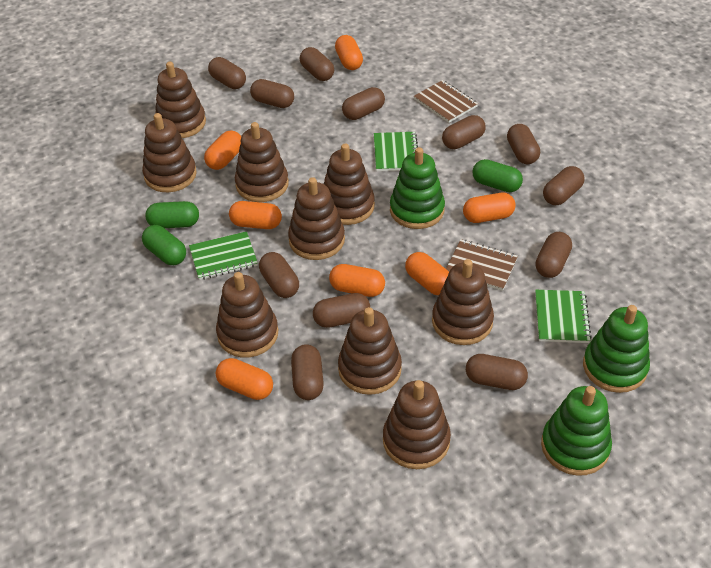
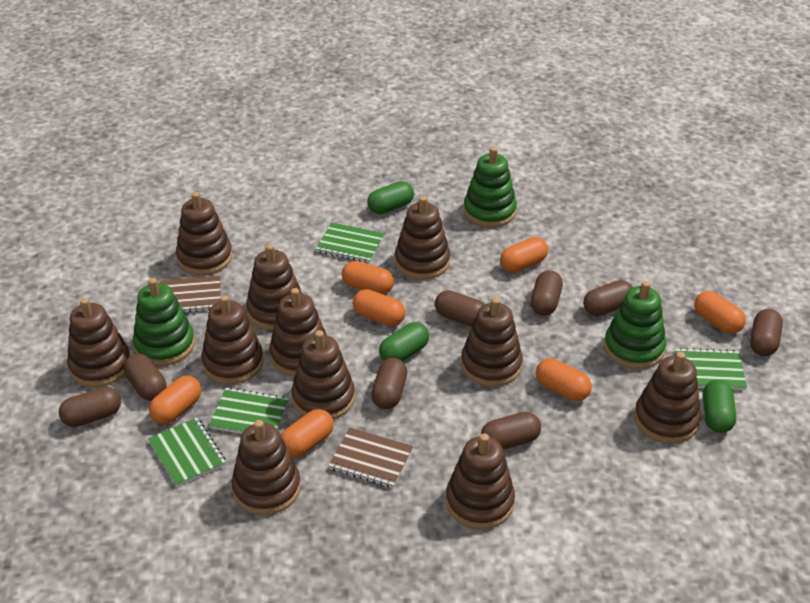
brown capsule: [208,57,246,89] [250,79,294,108] [259,252,299,298] [291,344,324,400] [300,47,334,81] [313,293,370,328] [342,87,385,120] [442,115,486,149] [466,354,528,390] [507,124,540,164] [536,232,572,278] [543,166,585,205] = 12 -> [59,387,121,427] [123,353,167,401] [371,358,407,409] [435,290,485,327] [481,412,541,450] [530,270,563,316] [583,280,633,316] [750,309,783,356] = 8
brown stacking toy: [142,113,197,192] [155,62,206,138] [216,272,278,357] [235,122,289,202] [288,177,345,260] [324,144,375,225] [338,307,402,395] [383,380,451,469] [432,259,494,345] = 9 -> [67,298,130,387] [176,192,233,275] [201,295,264,384] [231,420,301,515] [246,244,302,330] [269,288,326,376] [291,330,355,419] [395,196,450,279] [446,433,515,529] [461,297,523,387] [634,352,701,444] = 11
green notebook: [189,231,258,280] [374,132,418,171] [535,290,592,343] = 3 -> [148,418,226,487] [209,387,289,434] [316,222,385,263] [675,348,747,390] = 4

